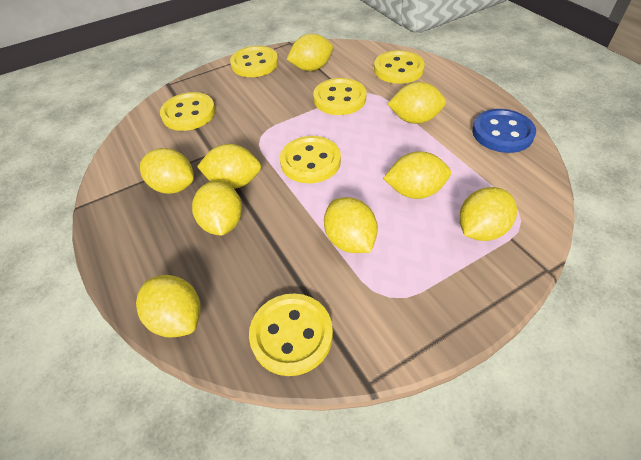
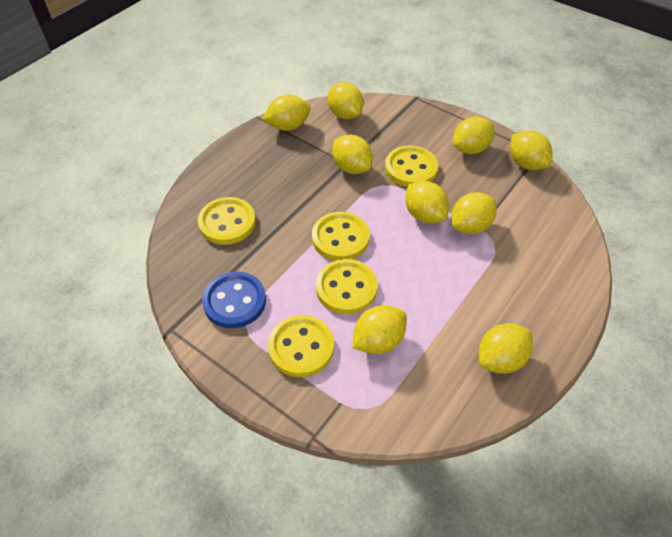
yellow button: [160,92,216,131] [230,46,278,77] [249,293,333,376] [280,136,341,183] [313,78,366,115] [374,50,425,84] = 6 -> [198,197,256,245] [268,315,334,377] [312,212,370,261] [316,259,377,314] [385,145,438,187] = 5

